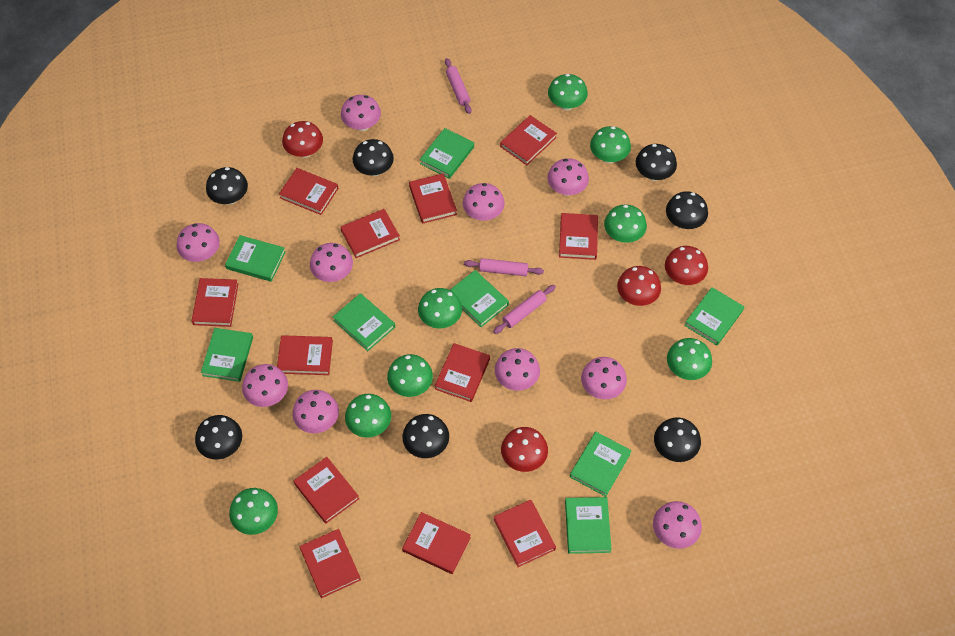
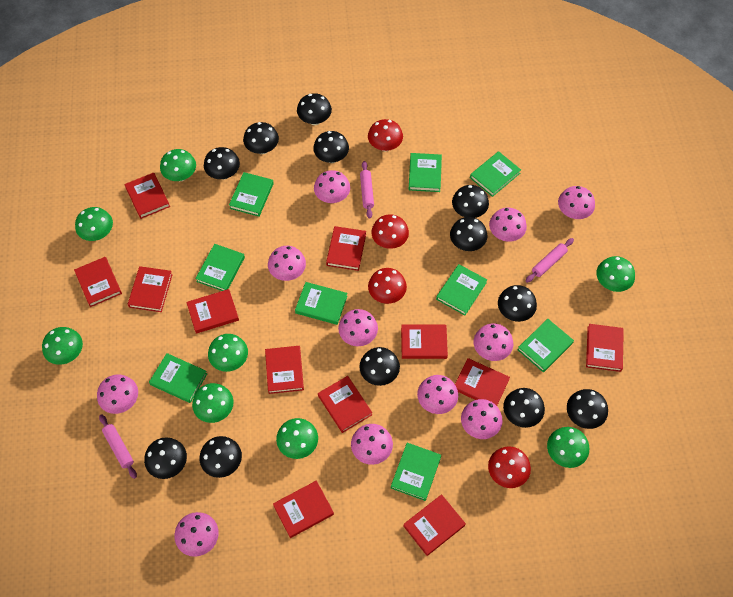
black mushroom: [195,415,242,460] [206,167,248,205] [353,139,394,176] [403,414,449,458] [636,144,677,181] [654,417,701,462] [666,191,708,229] = 7 -> [144,437,187,479] [199,436,242,478] [204,147,240,180] [243,122,279,154] [297,93,332,125] [313,131,349,163] [359,347,400,386] [450,217,487,251] [452,185,489,218] [498,285,537,322] [503,388,545,428] [567,389,608,429] = 12
green book: [201,328,253,382] [225,235,286,282] [333,293,395,351] [420,128,474,179] [450,270,509,327] [565,497,612,554] [570,432,632,497] [684,287,744,345] = 8 -> [149,353,207,403] [195,244,245,291] [229,172,274,217] [295,282,348,325] [391,443,441,501] [409,153,442,192] [436,264,487,315] [470,151,521,197] [518,319,574,372] = 9
pink mushroom: [177,223,220,262] [242,364,288,407] [292,390,339,433] [310,243,353,282] [341,95,381,131] [463,183,505,221] [495,348,540,391] [547,158,589,196] [581,357,627,399] [653,501,702,549] = 10 -> [97,374,138,414] [174,512,219,557] [268,246,306,281] [314,170,350,203] [338,309,378,346] [351,424,393,465] [417,375,458,414] [461,399,503,439] [474,323,513,361] [489,208,527,242] [558,186,595,219] = 11

